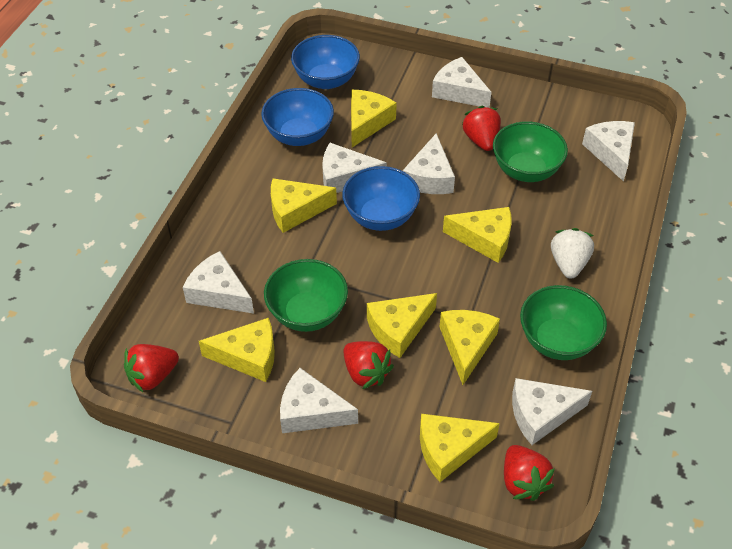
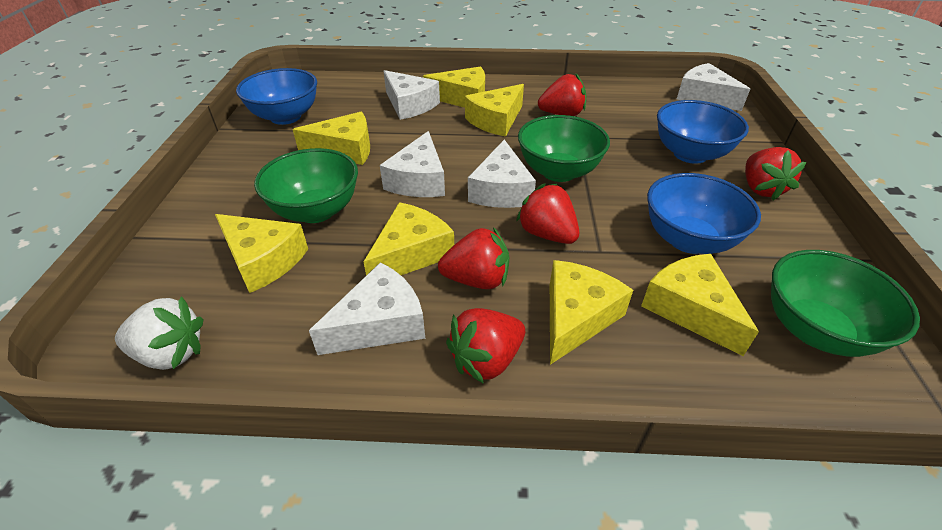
red strawberry: [124,344,179,392] [343,341,394,389] [462,106,501,151] [504,445,555,501] = 4 -> [438,227,509,289] [446,308,525,384] [516,184,579,244] [538,74,586,116] [745,147,806,200] = 5
white cheese: [183,251,254,314] [280,368,358,433] [322,143,387,193] [403,133,455,194] [432,57,491,108] [512,378,592,445] [582,121,635,182] = 7 -> [309,262,425,355] [380,131,445,197] [384,70,440,120] [468,140,536,208] [677,63,750,111] = 5

